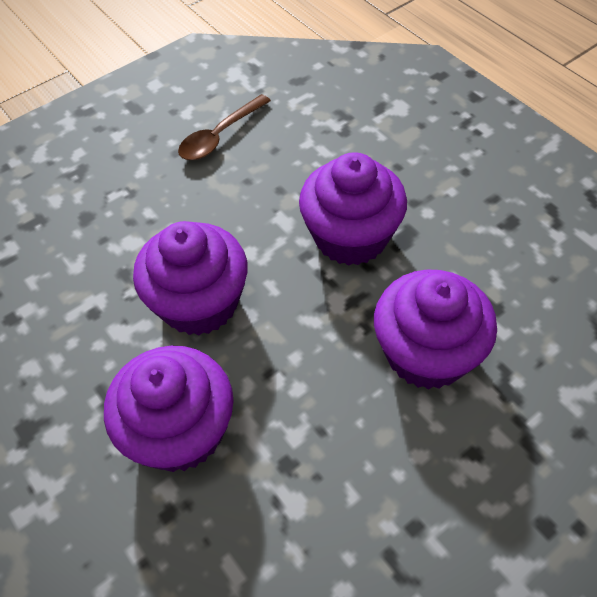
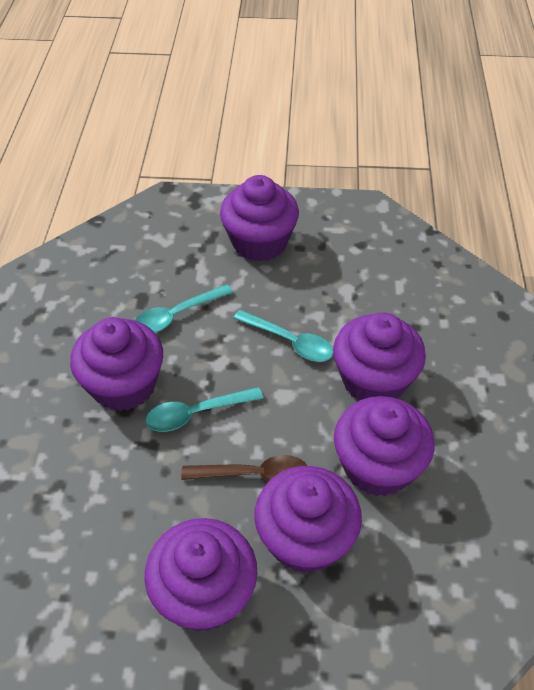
purple cupcake: [104,346,234,472] [133,221,248,336] [299,152,407,266] [374,270,497,390] = 4 -> [70,317,163,411] [145,518,257,631] [220,175,299,262] [254,466,362,573] [333,312,426,401] [334,396,435,497] = 6
turquoise spoon: none = 0 -> [135,284,233,333] [145,387,263,432] [233,310,333,362] = 3

